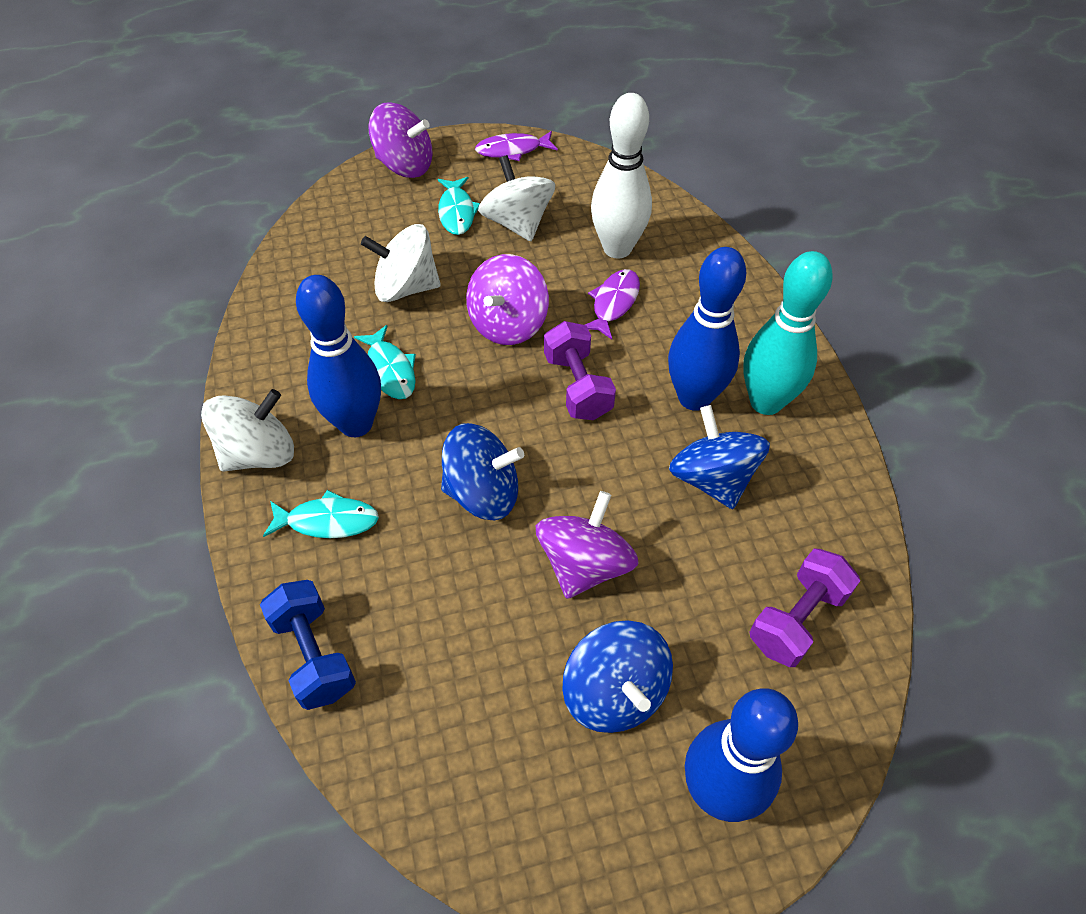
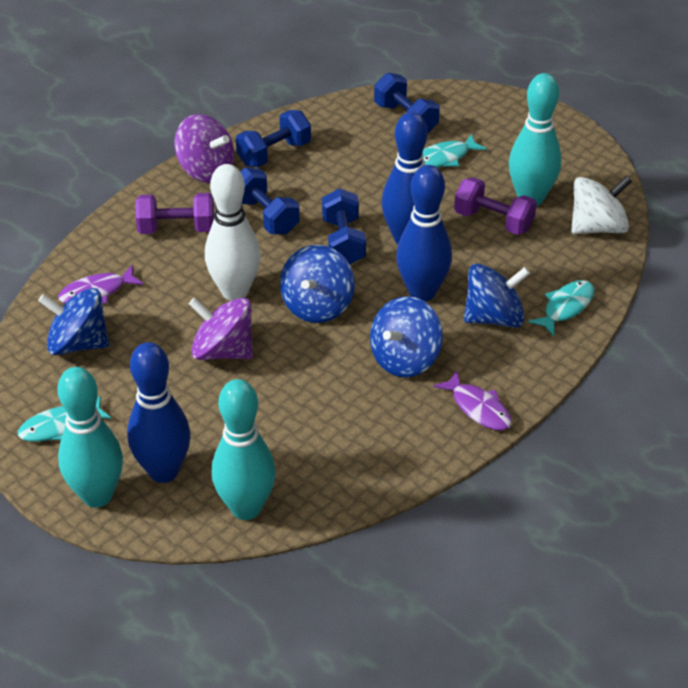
blue dumbbell: [260,580,356,710] = 1 -> [236,110,311,167] [240,168,300,235] [322,188,366,264] [374,73,440,133] = 4
blue spinning top: [441,423,524,520] [562,621,673,733] [669,405,770,509] = 3 -> [38,288,109,355] [280,245,355,323] [370,296,443,377] [464,264,530,328] = 4
purple spinning top: [369,102,433,178] [466,254,549,345] [536,491,639,599] = 3 -> [175,114,234,183] [189,298,253,360] = 2
turquoise bowling pin: [743,251,833,415] = 1 -> [57,367,123,508] [212,379,276,520] [509,73,561,207] = 3
white spinning top: [201,389,294,472] [361,224,441,302] [478,155,555,241] = 3 -> [571,176,632,234] = 1

